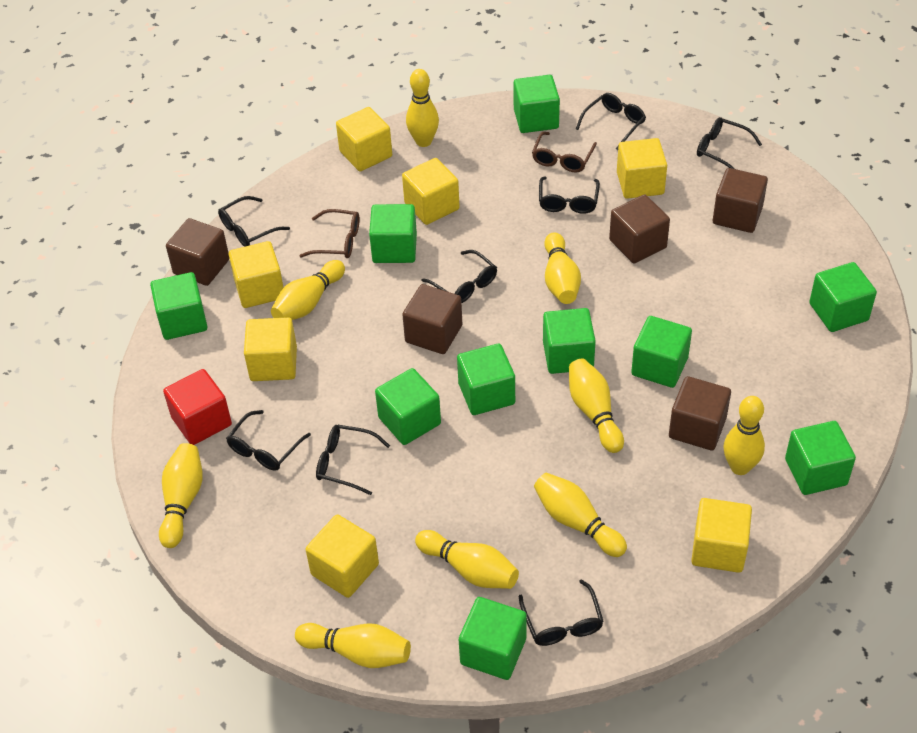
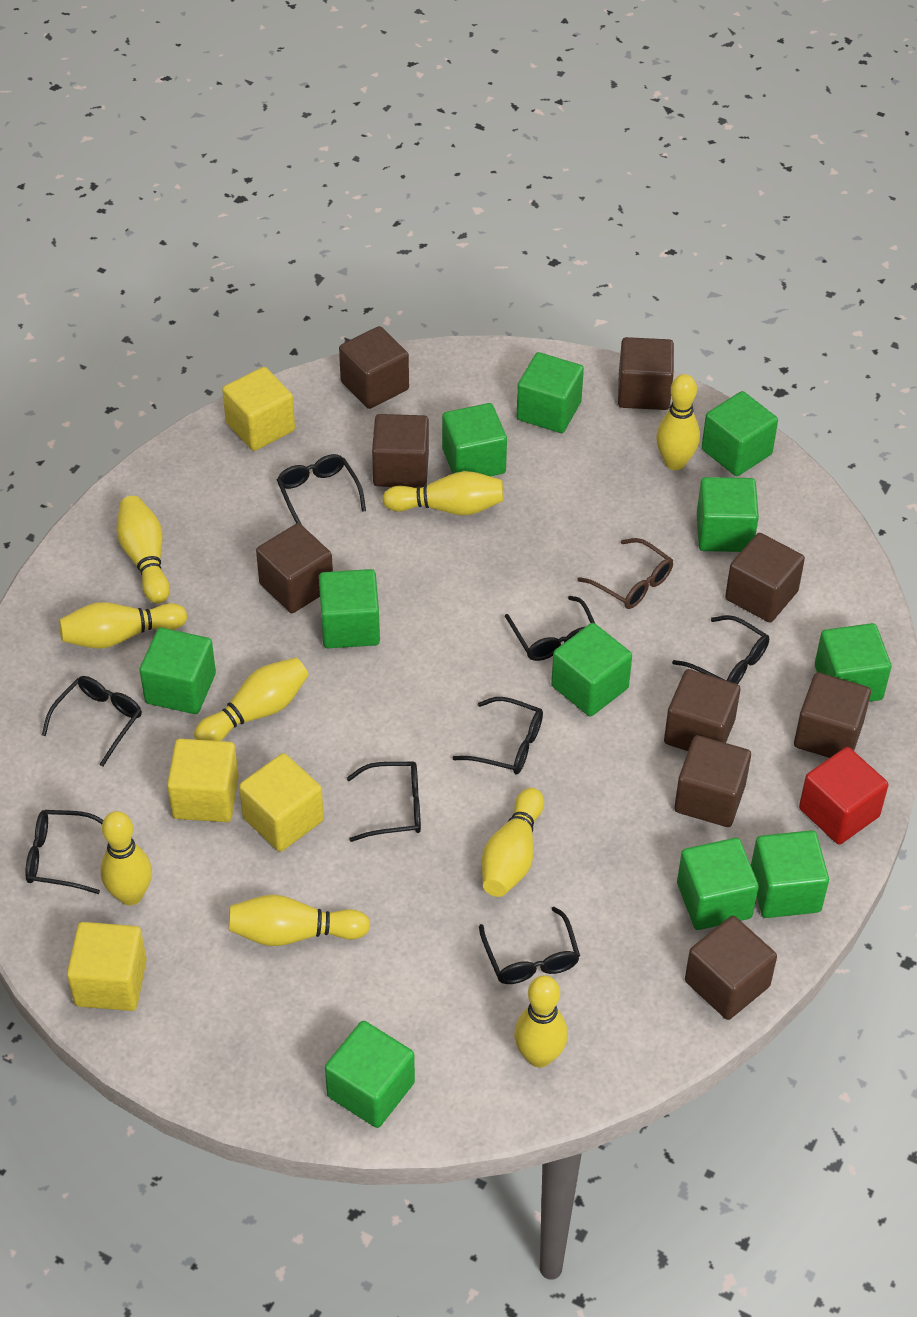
brown cube: [166,218,229,286] [402,284,462,354] [609,195,670,263] [669,376,731,450] [713,168,768,233] = 5 -> [256,523,333,613] [339,326,409,409] [372,414,429,488] [618,337,674,410] [664,669,740,751] [674,735,751,827] [685,916,777,1020] [725,533,805,623] [794,672,871,758] = 9
brown glasses: [300,209,359,258] [532,132,597,173] = 2 -> [577,538,673,609] = 1
green cube: [150,272,208,340] [369,204,417,263] [375,368,441,445] [457,344,515,415] [459,597,527,680] [514,75,560,133] [543,308,596,374] [631,316,692,388] [785,421,856,495] [809,262,877,332] = 10 -> [140,628,216,714] [319,569,380,648] [325,1021,415,1128] [442,403,507,476] [517,352,584,433] [551,623,632,716] [677,838,759,930] [697,477,759,552] [702,391,778,476] [751,830,829,918] [815,623,891,702] = 11
yellow cube: [229,241,284,308] [244,317,297,381] [305,514,379,598] [336,107,392,171] [402,158,460,225] [617,138,667,199] [691,498,752,573] = 7 -> [67,922,147,1011] [167,739,239,822] [222,367,295,451] [239,753,324,852] = 4

